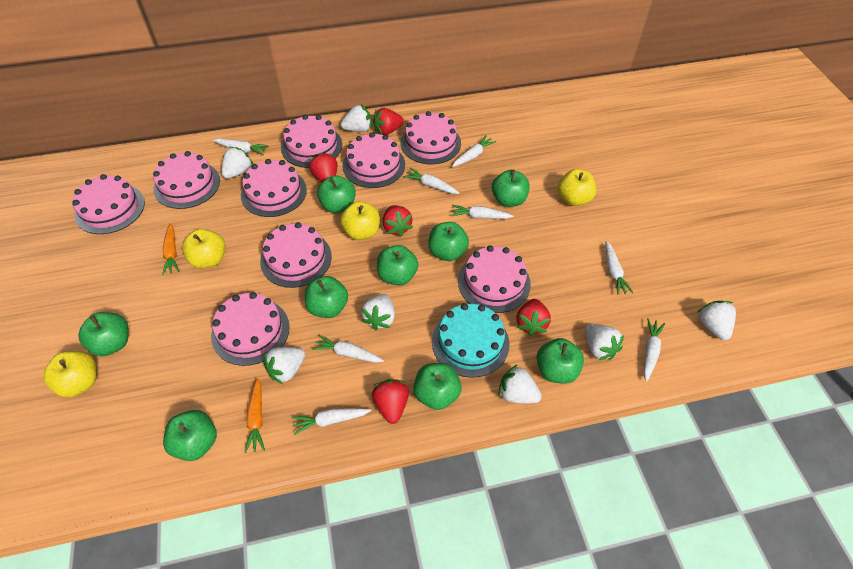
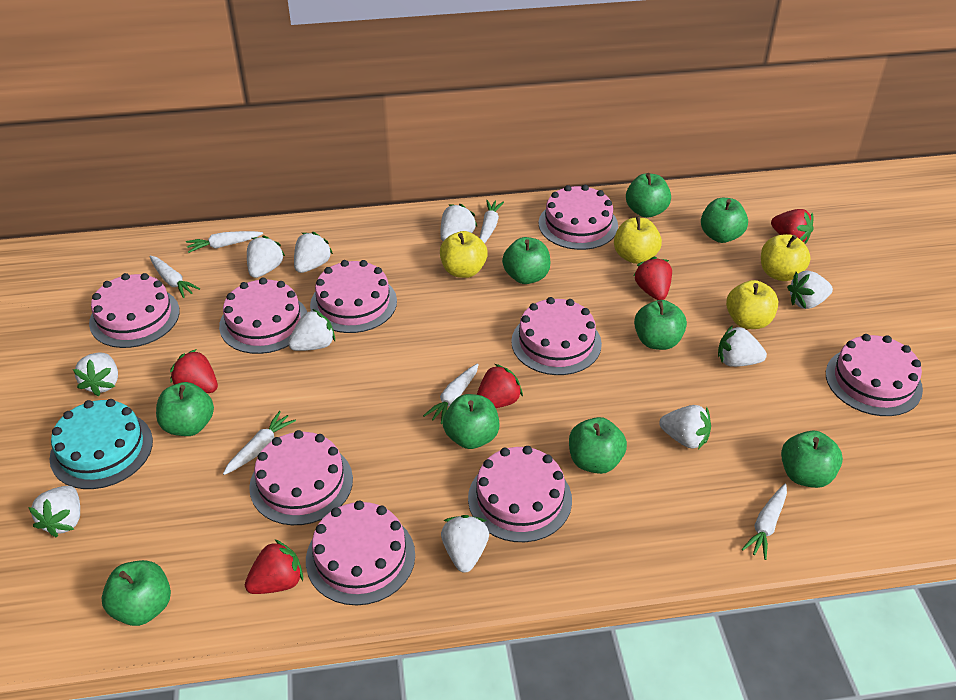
orange carrot: [162,223,180,275] [244,378,265,453] = 2 -> none = 0
white carrot: [213,138,269,155] [292,408,372,435] [312,334,384,363] [403,168,460,194] [451,205,514,219] [452,135,496,167] [605,241,633,295] [644,318,665,382] = 8 -> [149,256,200,298] [186,231,263,253] [223,411,296,475] [423,363,479,424] [480,200,504,244] [742,484,787,560] = 6
white strawberry: [221,147,253,179] [264,347,305,384] [341,104,371,132] [361,294,395,331] [499,364,542,404] [585,324,624,361] [698,301,736,340] = 7 -> [28,486,80,537] [73,353,118,396] [247,236,285,278] [288,309,335,351] [294,232,333,273] [441,204,478,241] [441,515,489,573] [659,405,711,449] [718,325,767,367] [787,271,833,309] = 10

